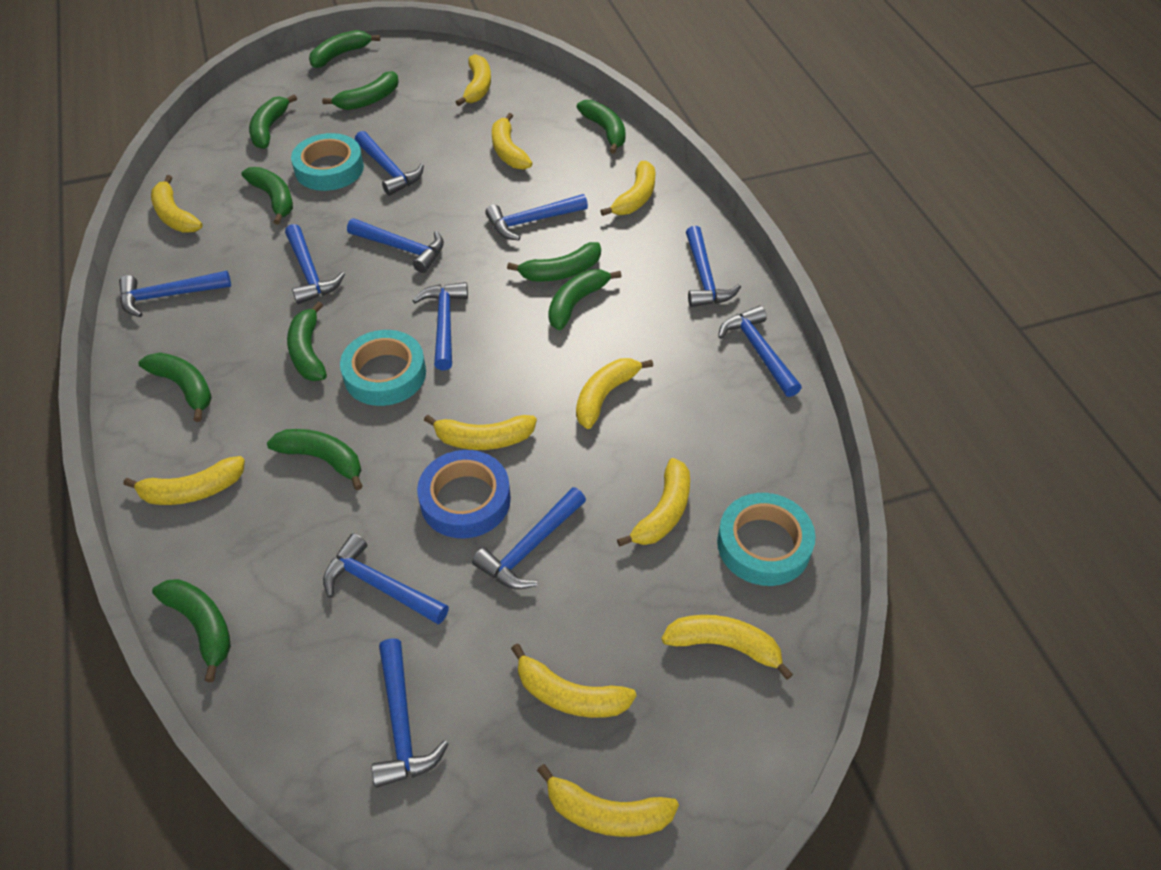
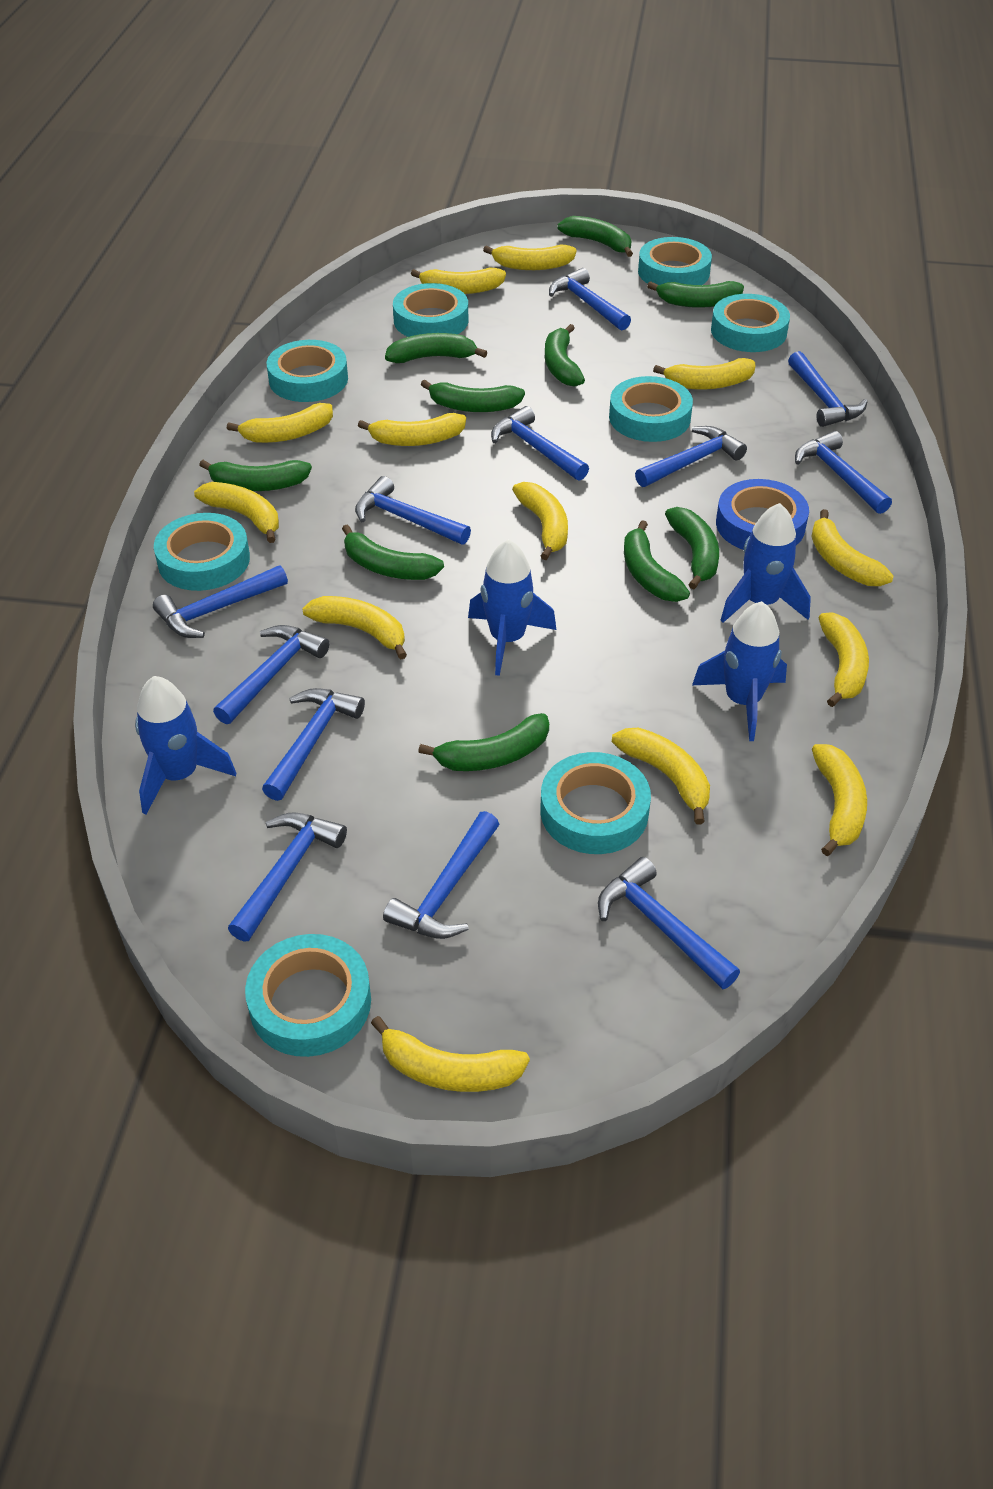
blue hammer: [119,271,231,317] [285,224,345,304] [323,534,449,625] [347,218,444,273] [355,131,424,196] [372,638,449,788] [412,282,468,371] [472,487,586,589] [485,194,588,241] [686,226,741,307] [718,306,802,397] = 11 -> [153,565,288,638] [213,625,329,724] [228,813,347,942] [262,688,365,801] [355,476,471,545] [383,811,499,939] [491,406,589,481] [549,268,631,330] [598,857,740,989] [635,426,747,487] [788,351,867,427] [795,431,892,514] = 12
blue rocket: none = 0 -> [135,676,236,815] [468,539,557,676] [692,601,787,741] [721,503,811,623] = 4
green banana: [138,353,212,422] [152,579,231,682] [241,167,293,225] [249,94,297,149] [267,429,363,490] [287,301,327,381] [309,30,380,68] [322,71,399,110] [507,242,601,282] [548,269,622,330] [577,100,626,154] = 11 -> [199,460,312,491] [342,524,444,580] [385,333,488,363] [418,713,549,771] [421,379,525,412] [545,324,585,387] [557,216,633,257] [624,520,690,602] [647,281,744,308] [665,507,719,589] = 10
turquoise tape: [291,133,364,191] [340,330,426,406] [717,493,816,586] = 3 -> [154,513,250,591] [245,934,371,1057] [267,340,348,402] [393,283,468,337] [540,752,651,854] [609,376,693,442] [638,237,712,285] [711,294,790,352] = 8
yellow banana: [123,456,245,505] [151,175,203,233] [424,415,537,450] [456,54,491,106] [492,113,532,170] [511,644,637,718] [537,764,679,837] [576,358,653,429] [601,161,655,216] [617,458,690,547] [662,615,793,680] = 11 -> [194,482,279,543] [227,403,333,443] [302,596,407,659] [358,413,466,446] [371,1016,530,1092] [411,268,506,294] [483,245,576,270] [512,482,568,560] [612,728,710,824] [653,358,755,390] [811,509,893,586] [812,744,867,856] [818,612,869,707] = 13

